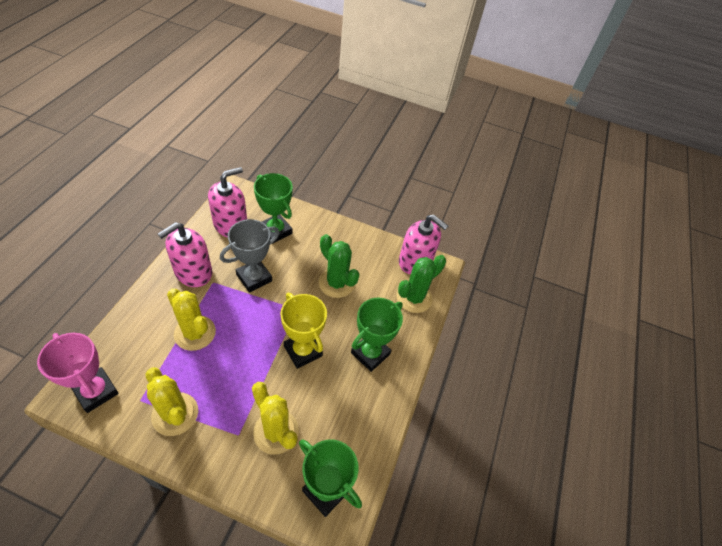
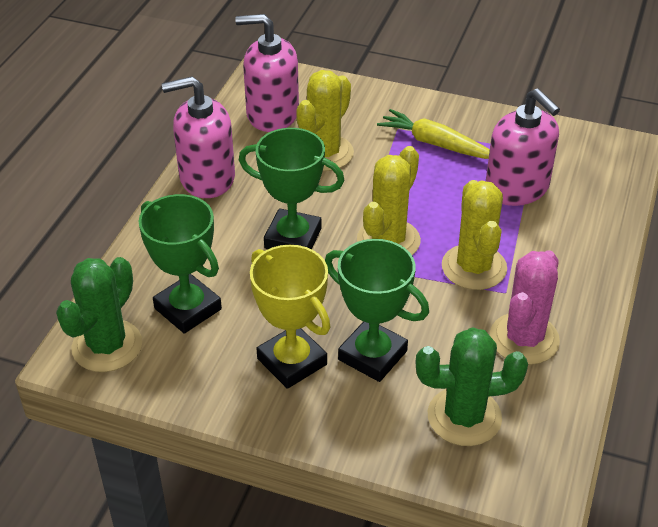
grey trophy: [220,219,280,293] = 1 -> none = 0
pink cactus: none = 0 -> [490,250,560,365] = 1
pink trophy: [37,333,119,413] = 1 -> none = 0
yellow carrot: none = 0 -> [377,109,490,159] = 1

